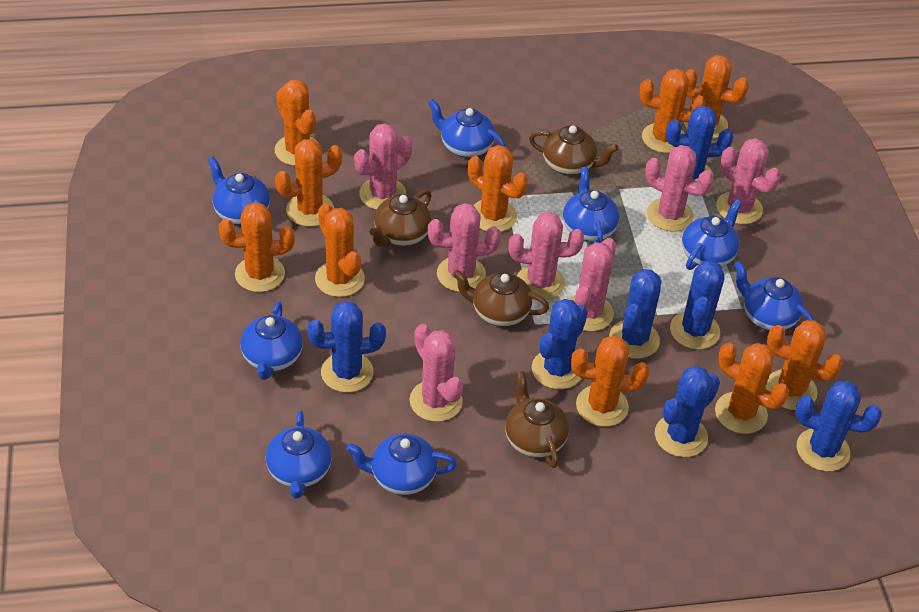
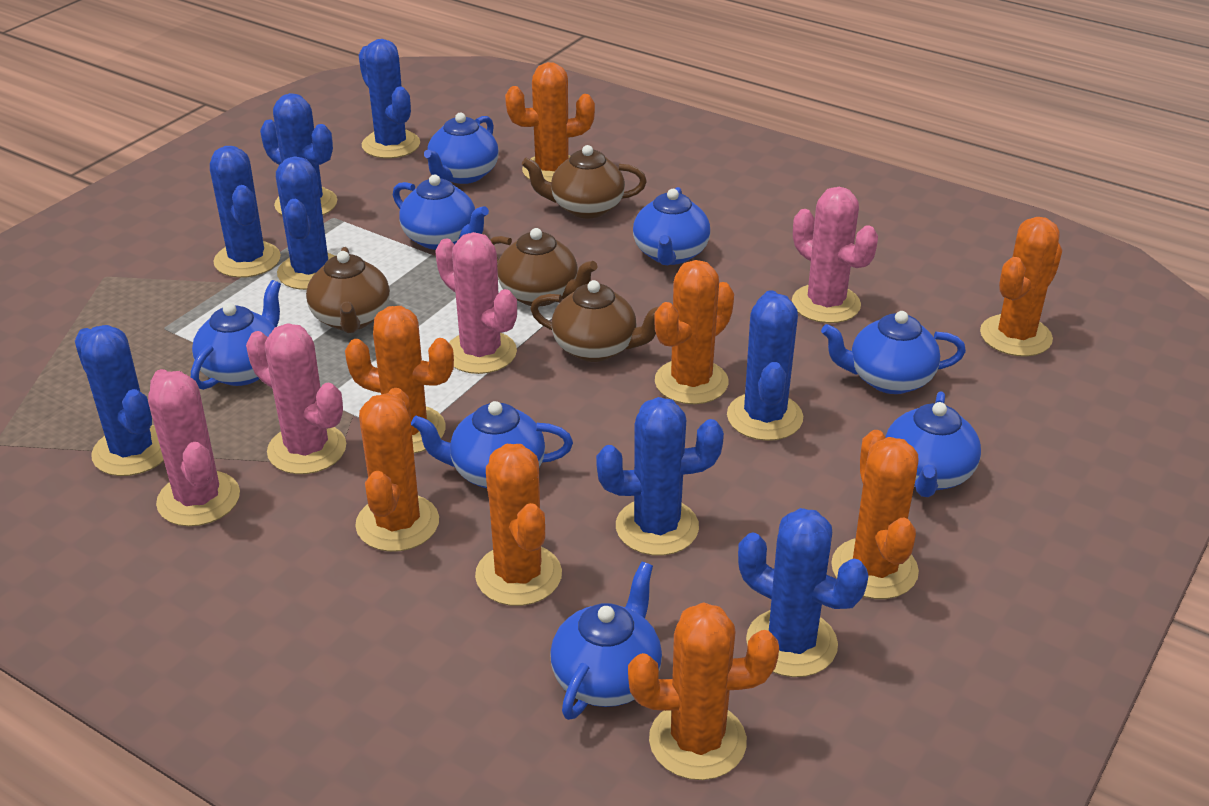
blue cactus: [307,301,386,393] [532,299,588,389] [609,269,661,359] [655,366,720,457] [666,106,733,181] [670,260,725,349] [795,381,882,472] = 7 -> [75,325,164,476] [210,146,281,278] [260,93,337,215] [276,156,335,290] [359,39,420,159] [596,397,724,556] [727,290,803,441] [738,508,868,677] = 8
orange cactus: [219,202,295,292] [275,80,318,166] [275,139,342,227] [315,203,365,297] [468,145,528,232] [571,335,649,427] [639,69,705,153] [684,55,749,139] [715,343,789,434] [766,320,843,410] = 10 -> [345,306,454,453] [355,388,439,552] [475,444,562,606] [505,62,595,182] [628,602,779,780] [654,260,734,404] [831,430,919,599] [980,217,1062,357] = 8
pink cactus: [354,123,412,210] [409,324,463,422] [428,203,501,292] [509,212,584,300] [569,238,616,331] [645,145,714,232] [716,138,781,224] = 7 -> [148,369,240,526] [246,323,346,474] [435,232,517,374] [792,187,878,323] = 4

